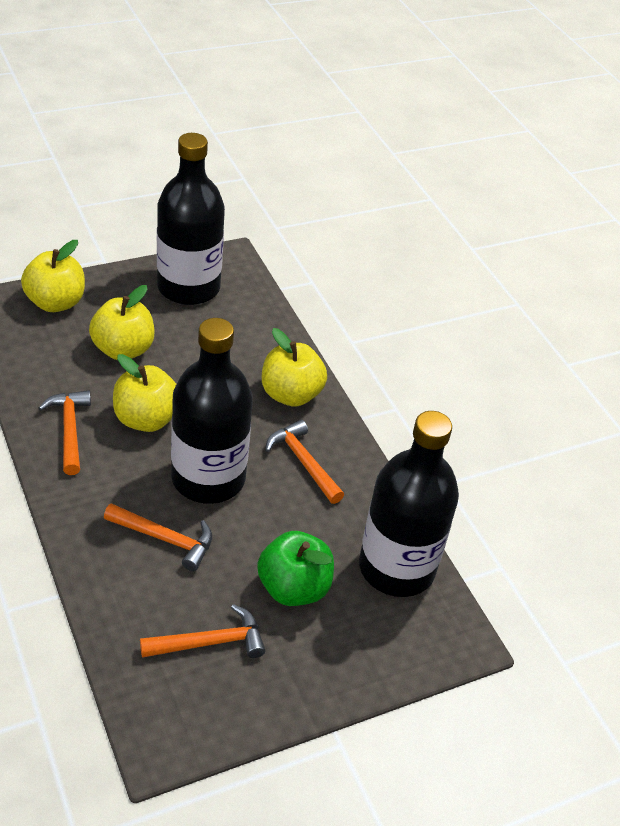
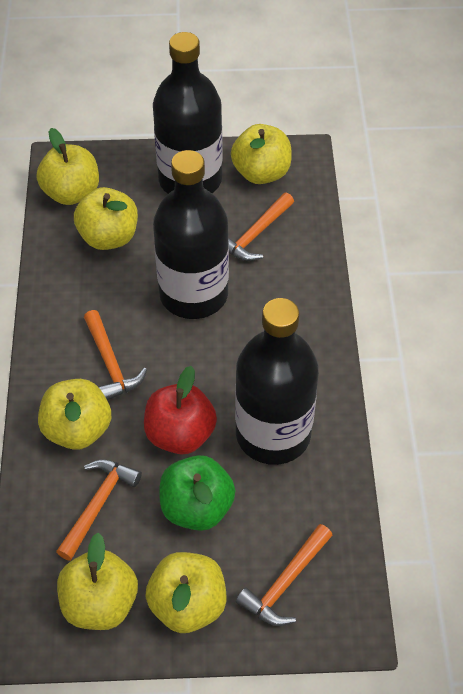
red apple: none = 0 -> [144,366,217,454] = 1
yellow apple: [21,240,85,312] [89,285,155,360] [113,354,176,432] [262,328,327,407] = 4 -> [37,128,99,205] [38,379,111,450] [57,533,138,630] [74,187,138,250] [146,552,226,633] [231,124,292,184] = 6

